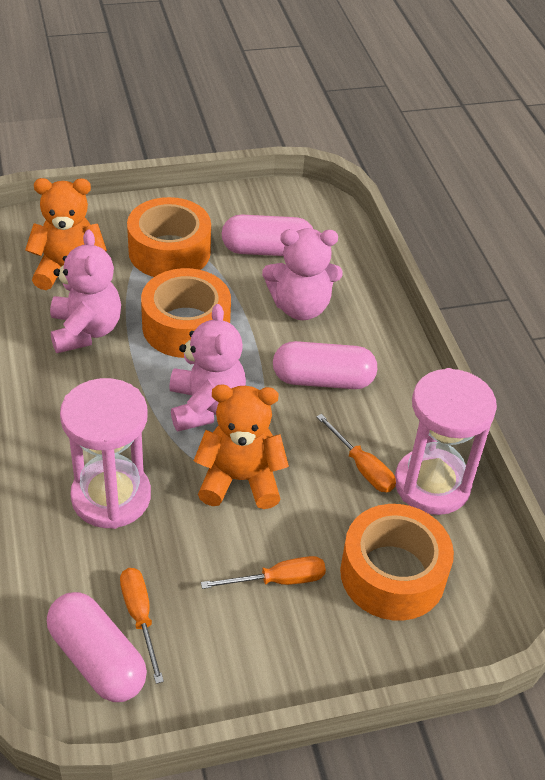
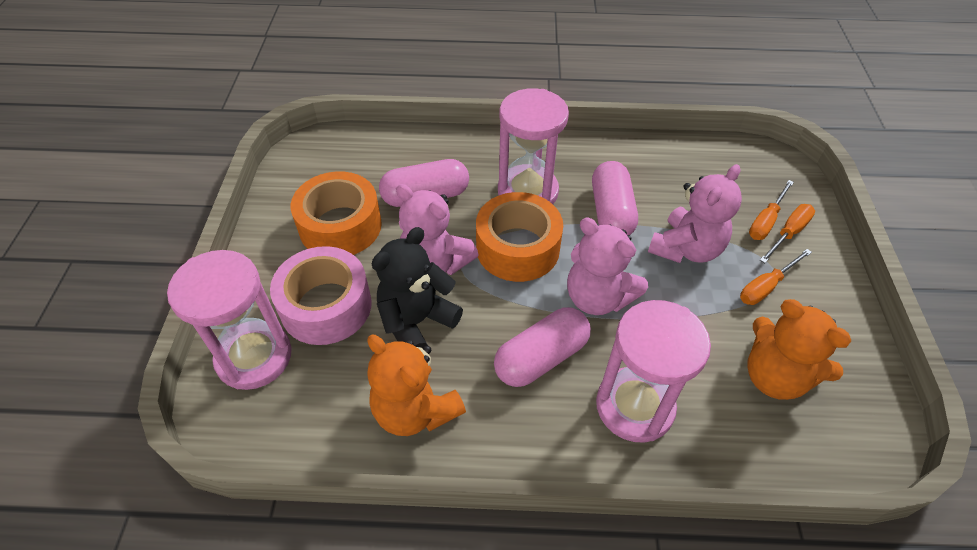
black teddy bear: none = 0 -> [372,227,463,348] = 1
orange tape: [127,197,211,277] [141,268,231,358] [340,504,454,621] = 3 -> [291,171,382,255] [476,192,563,282] = 2
pink hourglass: [60,378,151,529] [395,368,497,515] = 2 -> [167,250,291,390] [498,88,569,204] [596,300,711,443] = 3
pink tape: none = 0 -> [270,246,372,345] = 1

